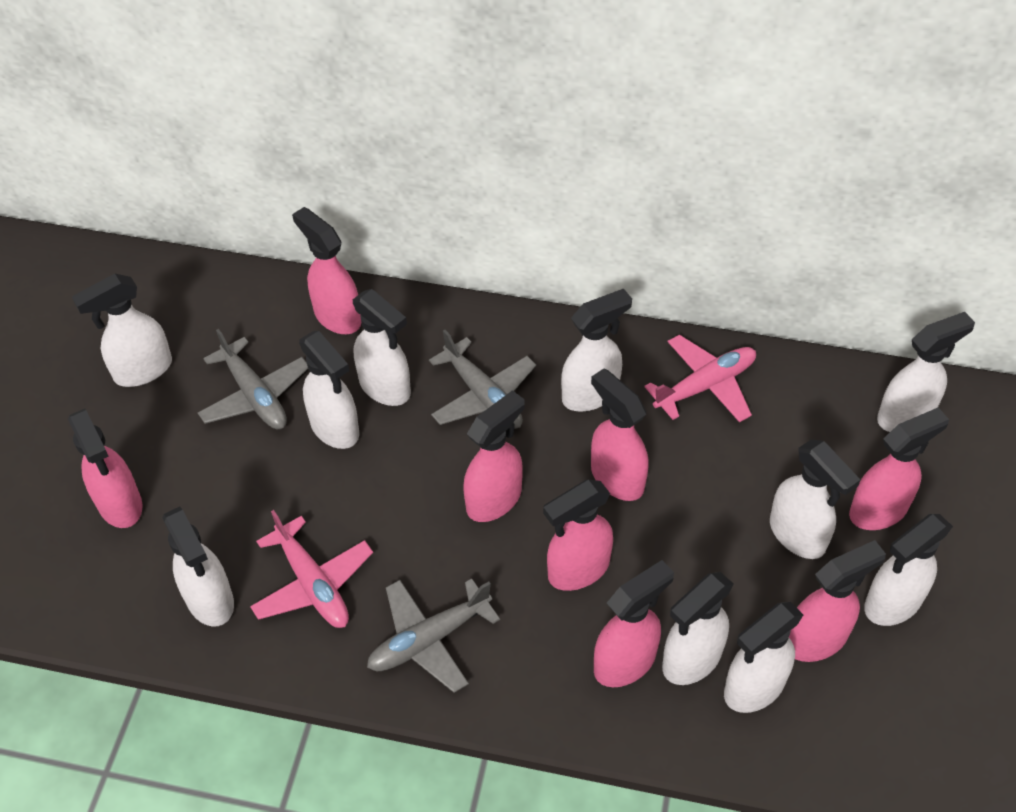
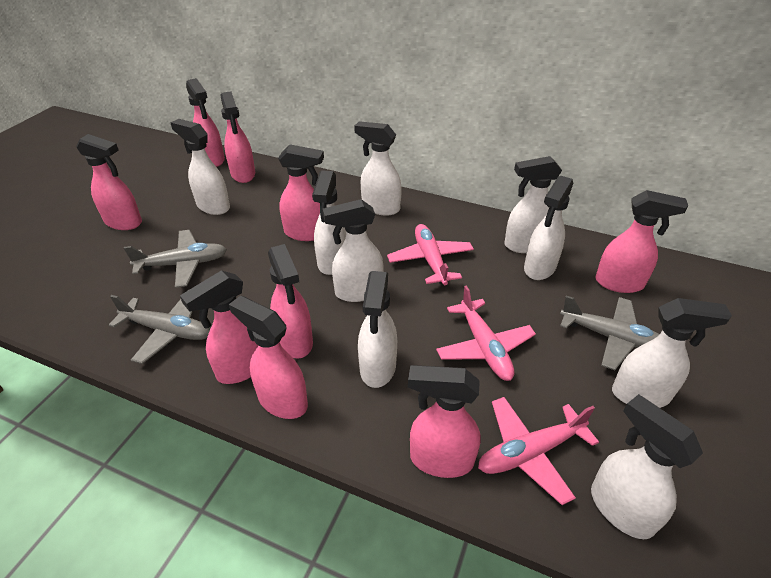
pink plane: [250,510,373,628] [644,335,756,423] = 2 -> [387,224,474,285] [436,286,536,381] [478,397,599,505] = 3
pink spray bottle: [68,409,142,528] [292,207,361,334] [464,390,525,522] [543,480,613,591] [591,368,649,501] [594,560,674,687] [789,540,886,662] [849,407,949,530] = 8 -> [76,134,142,230] [180,270,258,384] [186,78,225,167] [221,91,255,183] [229,295,308,419] [268,244,313,359] [278,145,324,241] [408,365,481,478] [595,190,688,293] = 9
white spray bottle: [72,274,172,387] [162,507,234,627] [299,331,359,449] [353,289,411,406] [561,288,632,412] [662,572,734,685] [724,602,803,713] [770,440,861,559] [864,514,953,626] [877,312,975,432] = 10 -> [170,119,230,215] [312,170,346,275] [323,199,384,302] [354,121,402,216] [358,271,397,388] [504,156,562,253] [524,176,573,280] [591,394,703,539] [612,298,732,408] = 9

